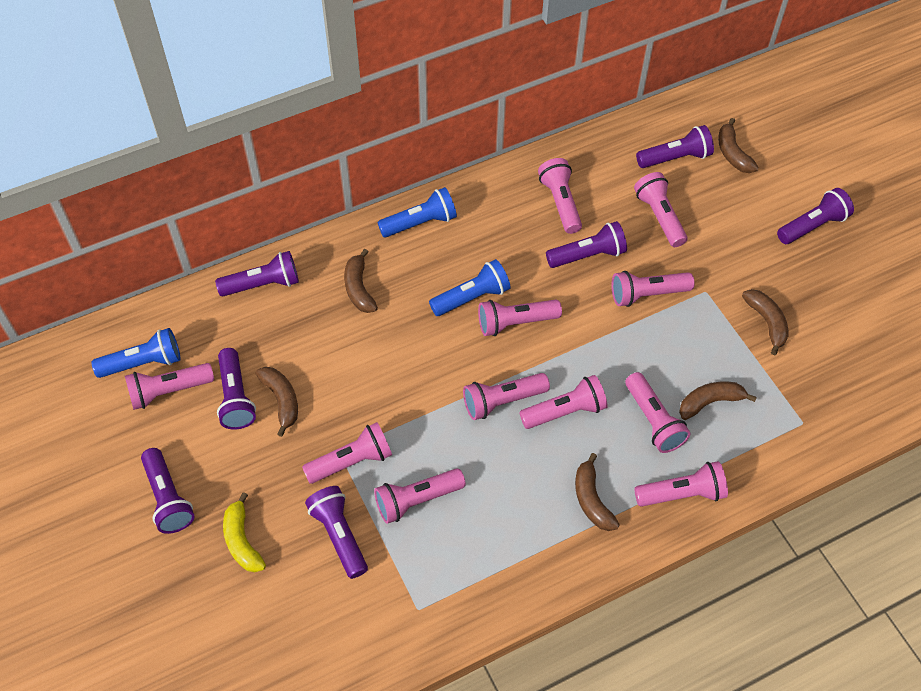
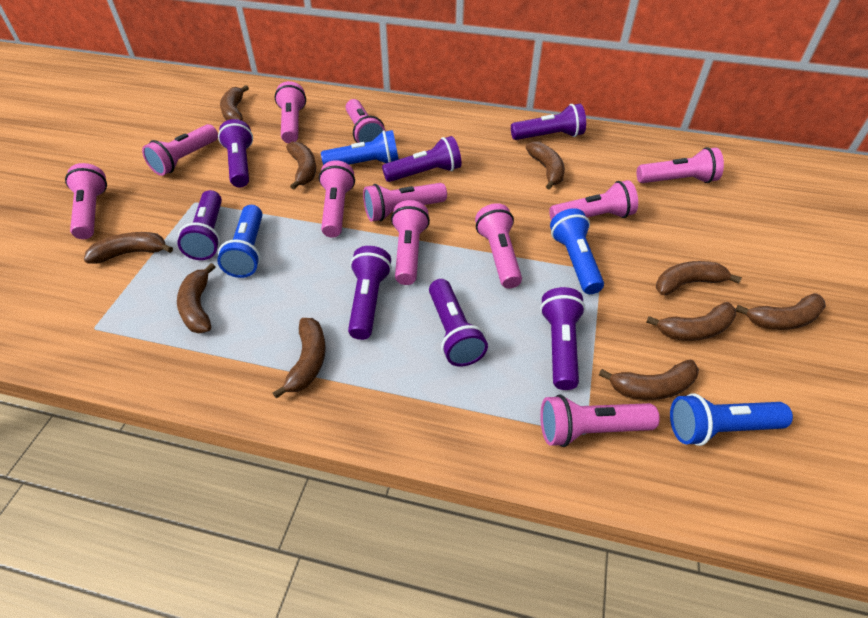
blue flashlight: [91,328,181,378] [377,187,457,237] [429,259,511,316] = 3 -> [217,205,262,278] [321,130,399,165] [550,208,604,294] [670,393,793,446] = 4
brown banana: [256,367,298,437] [344,249,378,313] [575,453,620,531] [679,382,757,420] [718,118,758,173] [742,289,789,355] = 6 -> [84,232,173,263] [177,263,215,334] [220,85,249,121] [273,318,326,399] [286,142,316,189] [526,141,565,190] [599,360,699,400] [646,302,736,341] [656,261,742,295] [736,293,826,330] = 10
yellow banana: [223,492,266,572] = 1 -> none = 0

